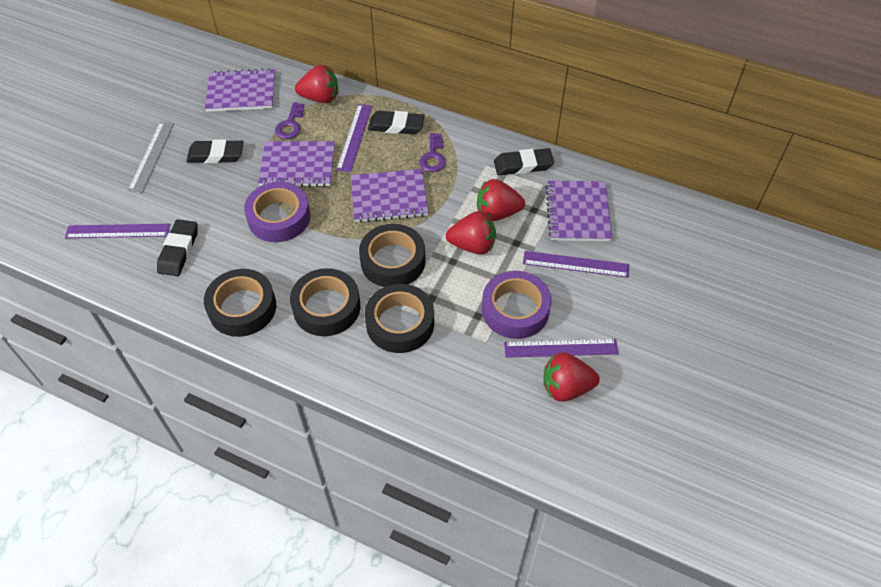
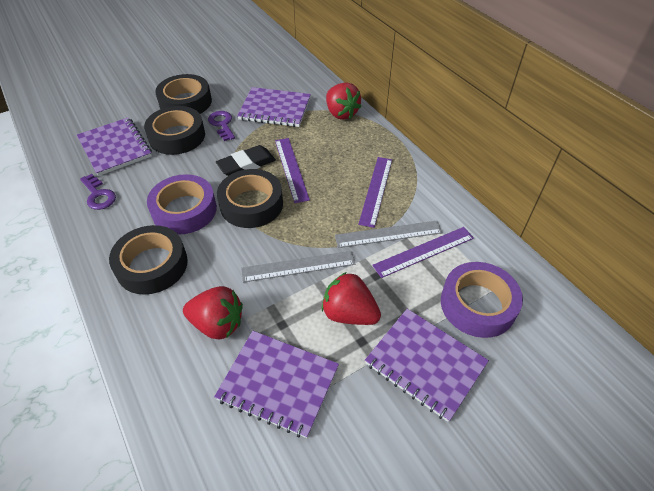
black eraser: [157,219,198,276] [186,139,244,163] [368,111,425,135] [494,148,554,175] = 4 -> [216,145,276,176] = 1
grey ruler: [128,122,174,193] = 1 -> [241,251,355,283] [335,221,443,248] = 2
purple ruler: [65,224,170,238] [336,104,372,172] [504,339,619,358] [523,251,629,278] = 4 -> [275,138,310,203] [358,157,392,228] [372,227,474,278] = 3
red strawberry: [295,65,338,103] [446,211,496,255] [477,179,525,221] [544,353,600,401] = 4 -> [183,286,243,340] [322,272,381,325] [326,82,361,120] = 3

